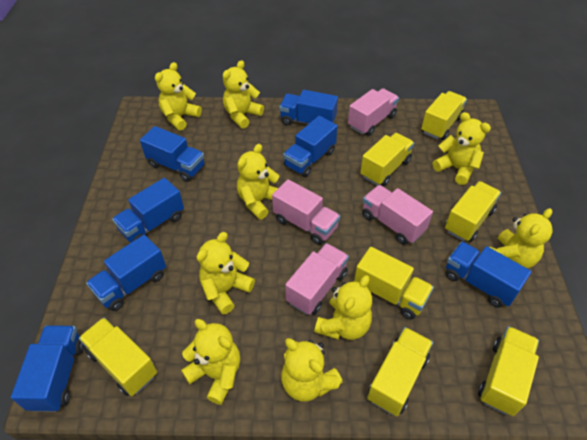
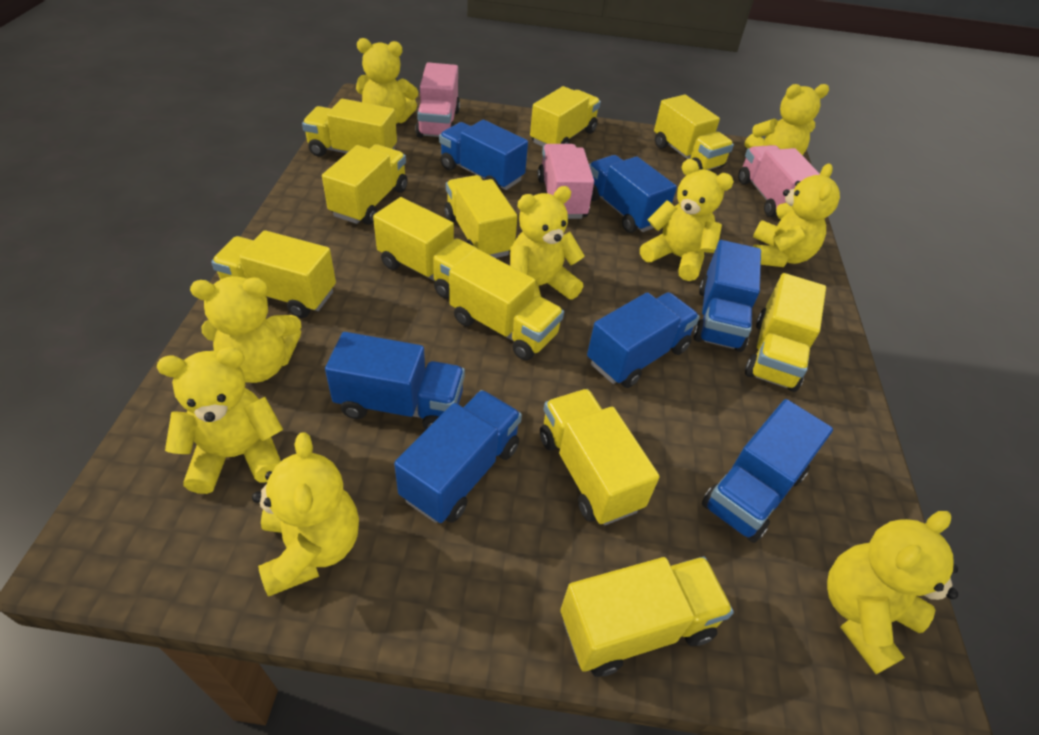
pink truck: [272,179,340,245] [285,243,349,315] [348,88,399,136] [362,185,433,245] = 4 -> [415,62,460,138] [537,144,594,219] [738,145,820,217] = 3
yellow truck: [79,318,157,396] [354,247,434,320] [360,133,414,186] [367,327,433,416] [421,91,467,140] [445,181,501,242] [478,326,539,416] = 7 -> [211,230,336,318] [302,99,397,157] [322,144,408,225] [373,197,477,299] [445,175,518,258] [449,249,564,360] [530,86,601,147] [540,389,660,525] [560,557,734,677] [654,95,734,170] [745,273,826,392] = 11

